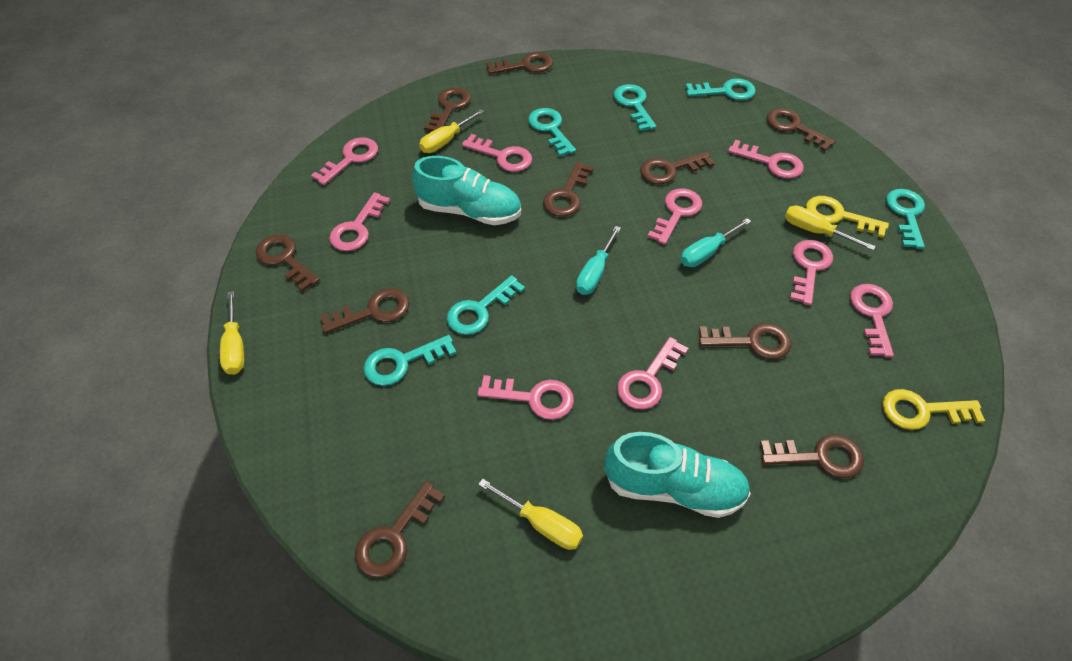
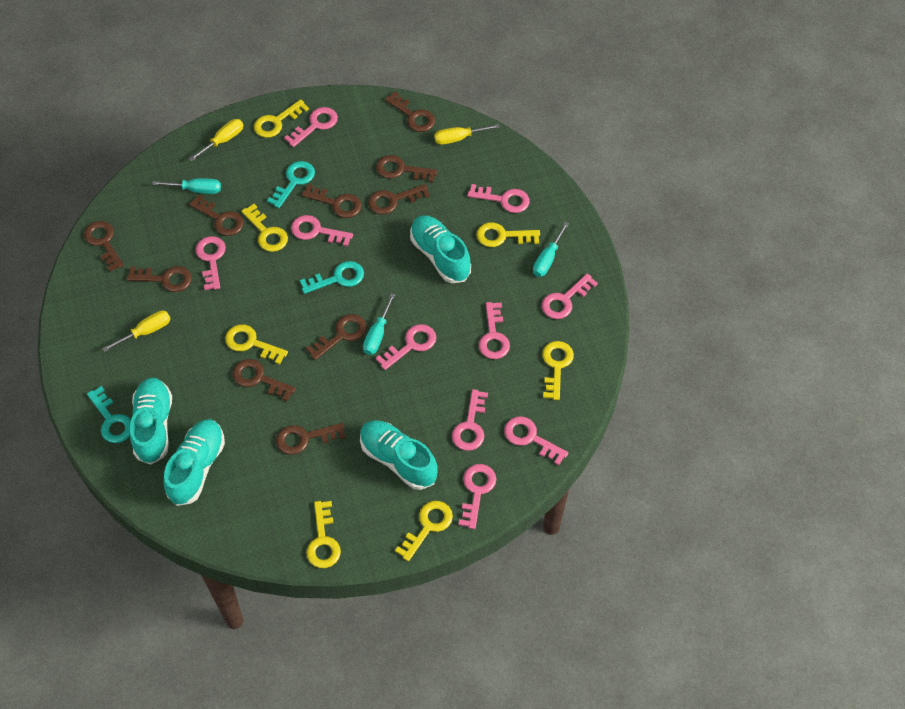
pink key: [311,137,378,185] [329,192,390,251] [462,134,532,172] [477,375,574,420] [617,337,688,410] [648,188,702,245] [728,139,804,179] [790,240,833,305] [850,284,894,357] = 9 -> [195,236,226,290] [284,107,338,147] [291,215,353,247] [376,324,436,370] [452,389,488,451] [458,464,496,529] [467,184,530,213] [478,302,510,359] [504,416,568,465] [542,274,598,319] = 10
turquoise key: [364,335,456,386] [447,275,525,335] [528,108,576,156] [614,84,657,131] [686,78,756,100] [886,189,925,249] = 6 -> [87,386,131,443] [267,161,315,208] [300,261,364,294] = 3
turquoise screwdriver: [576,226,621,295] [681,218,751,267] = 2 -> [152,178,221,194] [363,293,395,355] [533,222,569,277] = 3
turquoise shoe: [412,156,521,225] [605,432,751,518] = 2 -> [130,377,172,465] [163,419,225,506] [360,420,438,490] [410,215,471,283] = 4
yellow key: [806,196,889,238] [882,389,985,430] = 2 -> [225,324,288,365] [241,204,288,252] [254,99,309,138] [306,501,341,568] [395,501,453,561] [476,222,540,247] [542,341,574,400] = 7
yellow screwdriver: [220,291,244,375] [419,109,484,153] [478,478,583,550] [785,205,876,250] = 4 -> [102,310,170,352] [189,119,243,161] [434,124,500,145] = 3

